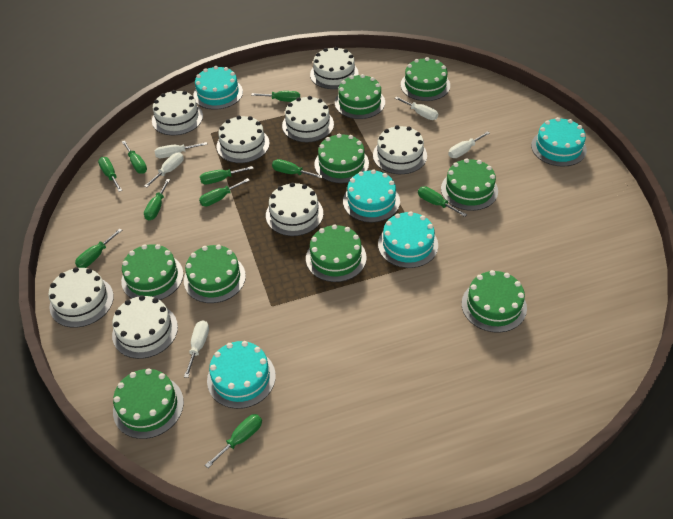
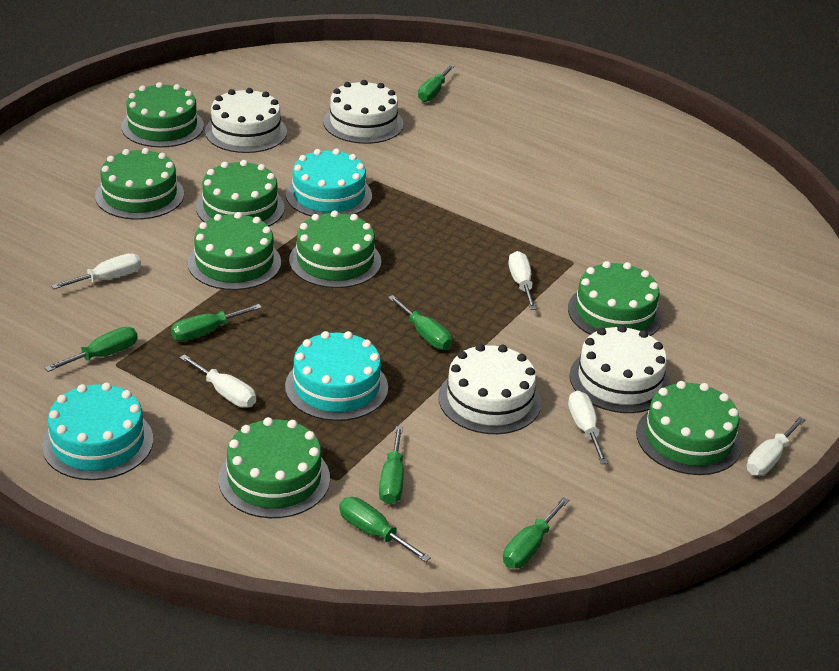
green cake: [113,368,184,439] [121,244,183,300] [184,245,246,303] [306,224,367,282] [314,133,369,183] [335,74,385,119] [401,57,450,101] [441,158,498,211] [462,270,527,333] = 9 -> [95,148,184,220] [121,82,204,147] [188,212,281,290] [196,160,285,226] [218,417,330,518] [289,211,381,288] [568,261,663,336] [636,381,742,475] = 8
green screwdriver: [75,228,122,268] [98,157,122,192] [122,141,147,174] [144,179,170,221] [199,178,250,206] [200,166,254,185] [205,414,262,468] [251,91,300,102] [272,159,323,178] [418,186,467,217] = 10 -> [45,327,138,372] [171,304,262,341] [339,497,431,562] [379,426,404,504] [388,295,452,350] [418,65,455,102] [503,497,569,568] = 7
turquoise cake: [193,66,243,110] [207,341,276,409] [343,169,400,222] [378,211,438,268] [531,117,587,167] = 5 -> [42,382,153,480] [285,149,372,217] [285,331,388,421] = 3
white cake: [49,267,114,328] [112,295,178,359] [152,90,203,135] [217,115,270,163] [266,182,323,236] [282,96,334,142] [310,47,359,89] [373,125,427,174] = 8 -> [205,88,287,153] [323,80,404,144] [438,344,541,434] [570,325,670,413] = 4

